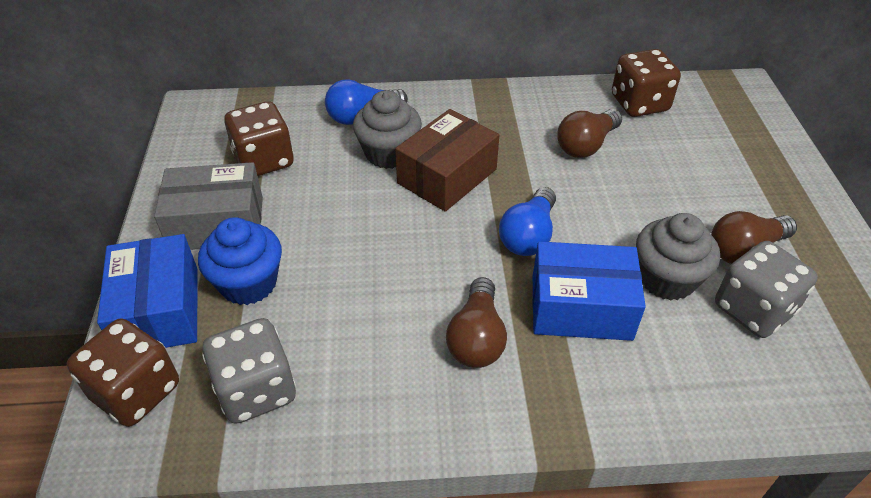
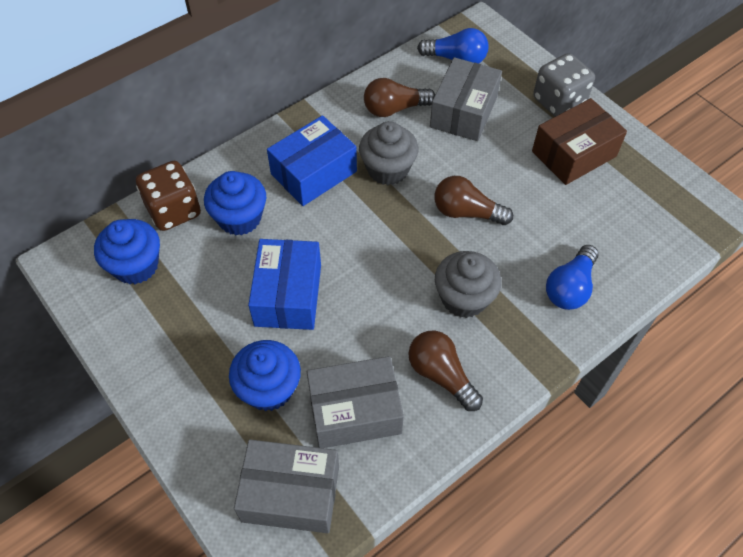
blue cupcake: [198,217,282,305] = 1 -> [94,219,160,285] [204,171,266,235] [229,340,301,411] = 3
brown dice: [67,318,179,427] [224,101,294,176] [612,49,681,117] = 3 -> [136,161,201,231] = 1
grey box: [154,162,263,250] = 1 -> [234,439,339,533] [307,356,404,448] [430,57,502,141] = 3
grey dice: [202,318,296,424] [715,241,818,338] = 2 -> [533,53,595,117] = 1

